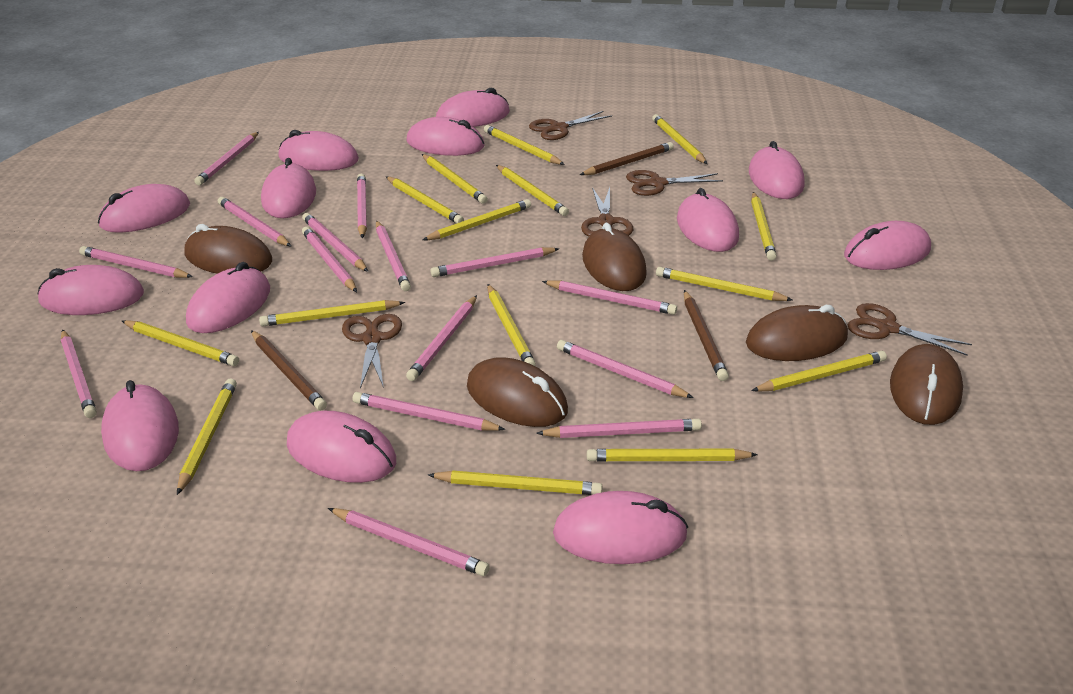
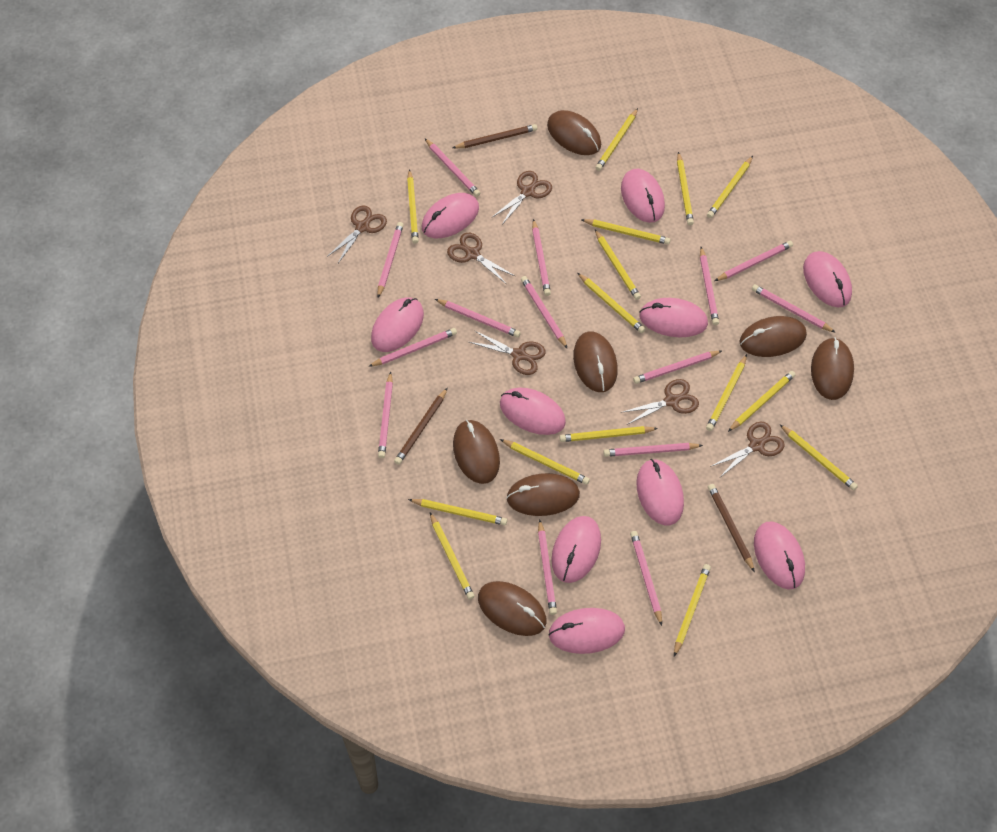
brown mouse: [185,224,272,274] [467,357,568,427] [582,223,647,291] [746,305,848,361] [890,344,963,425] = 5 -> [453,420,500,484] [478,581,547,636] [506,473,580,516] [547,110,601,155] [573,331,618,392] [740,316,807,357] [811,337,854,400] = 7
brown scissors: [342,314,402,388] [529,111,612,140] [581,187,633,236] [626,170,723,196] [848,303,972,356] = 5 -> [327,205,387,263] [447,233,515,284] [469,330,546,375] [491,171,552,225] [621,379,699,424] [710,422,785,478] = 6
pink mouse: [38,265,144,315] [98,184,190,233] [101,380,179,471] [186,262,270,333] [261,158,316,218] [278,130,359,171] [287,411,396,483] [406,117,485,156] [436,88,510,127] [553,491,688,564] [677,188,739,252] [749,141,804,199] [844,221,931,270] = 13 -> [371,298,424,352] [422,193,479,238] [500,388,566,435] [548,608,625,654] [551,516,601,583] [621,169,665,223] [636,459,684,525] [639,298,708,337] [754,521,805,589] [803,251,852,307] = 10
pink pencil: [61,330,97,418] [79,246,193,278] [194,132,259,185] [218,197,291,246] [302,213,368,272] [302,227,357,292] [328,508,490,576] [352,392,506,431] [357,174,367,238] [376,220,411,291] [406,295,477,381] [430,247,559,277] [536,419,702,438] [542,280,677,315] [557,340,694,398] = 15 -> [368,328,457,367] [377,222,404,298] [378,372,393,458] [425,139,480,197] [435,299,521,338] [521,276,568,349] [532,219,551,296] [538,519,557,615] [603,443,703,457] [630,531,662,626] [633,351,722,384] [700,247,719,325] [715,241,793,281] [752,284,836,333] = 14

